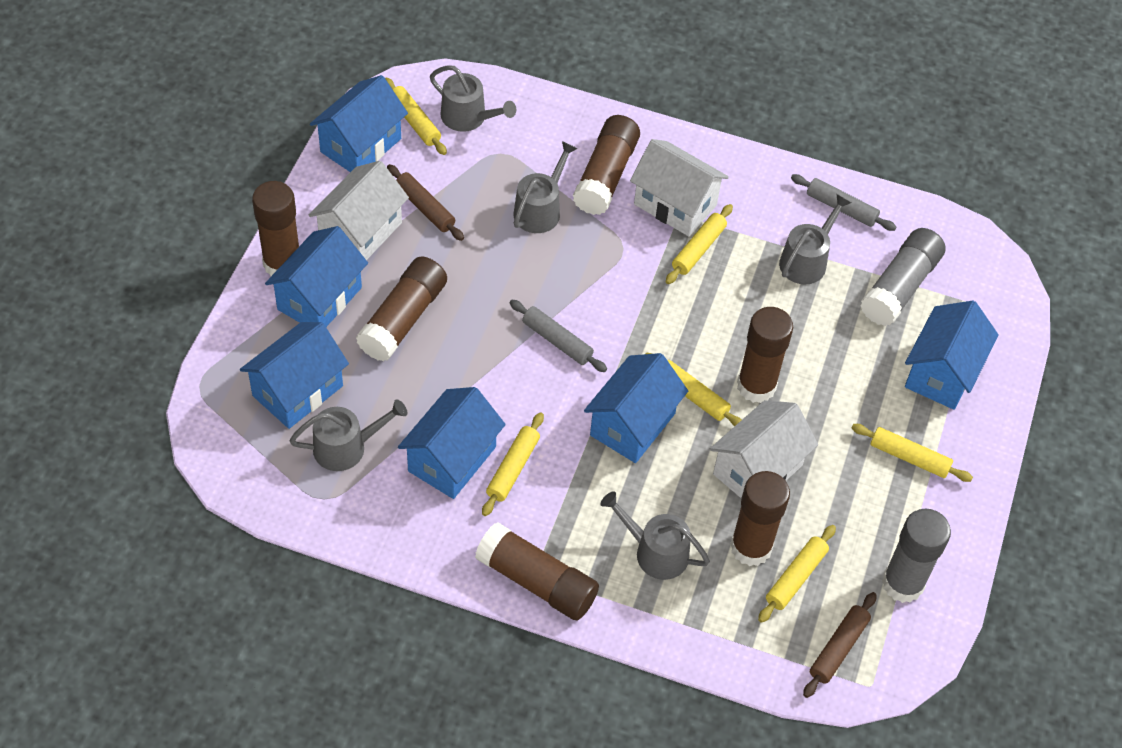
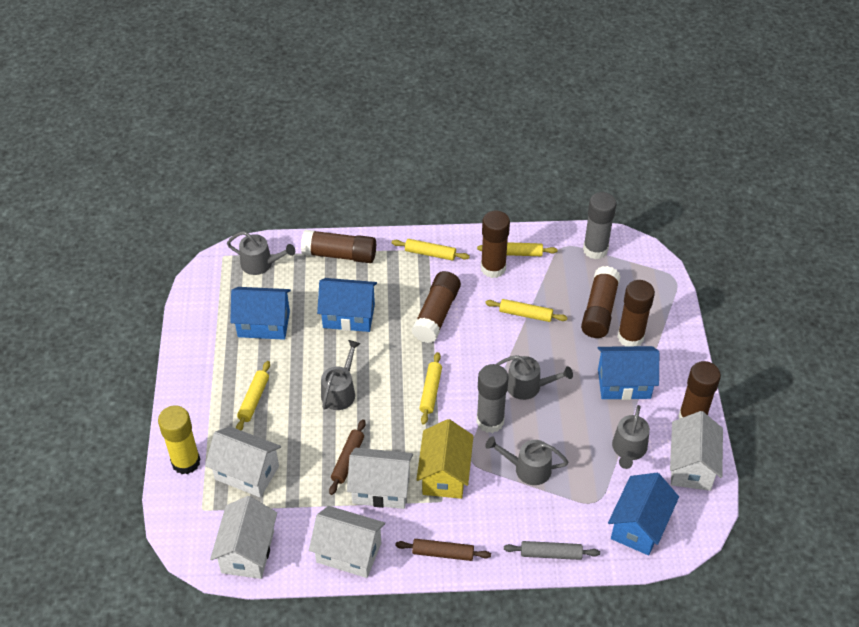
blue house: [240,322,349,429] [265,226,368,327] [310,75,408,172] [398,387,506,499] [584,353,688,463] [905,301,999,410] = 6 -> [230,287,291,340] [317,278,377,332] [598,346,659,400] [608,473,679,555] = 4
grey rolling pin: [510,300,607,372] [791,174,896,231] = 2 -> [504,541,600,560] = 1
white house: [308,161,409,260] [630,139,729,236] [710,400,818,498] = 3 -> [205,427,281,497] [210,496,277,579] [309,506,385,578] [347,448,413,509] [670,411,723,491] = 5
yellow glue stick: none = 0 -> [158,405,201,474] = 1
yellow house: none = 0 -> [416,419,474,499] = 1
yellow rolling pin: [385,78,447,155] [482,412,544,516] [645,353,742,426] [666,204,733,284] [758,525,836,623] [851,424,973,482] = 6 -> [236,361,270,430] [392,239,470,261] [420,352,442,425] [477,242,558,256] [485,299,568,322] = 5

